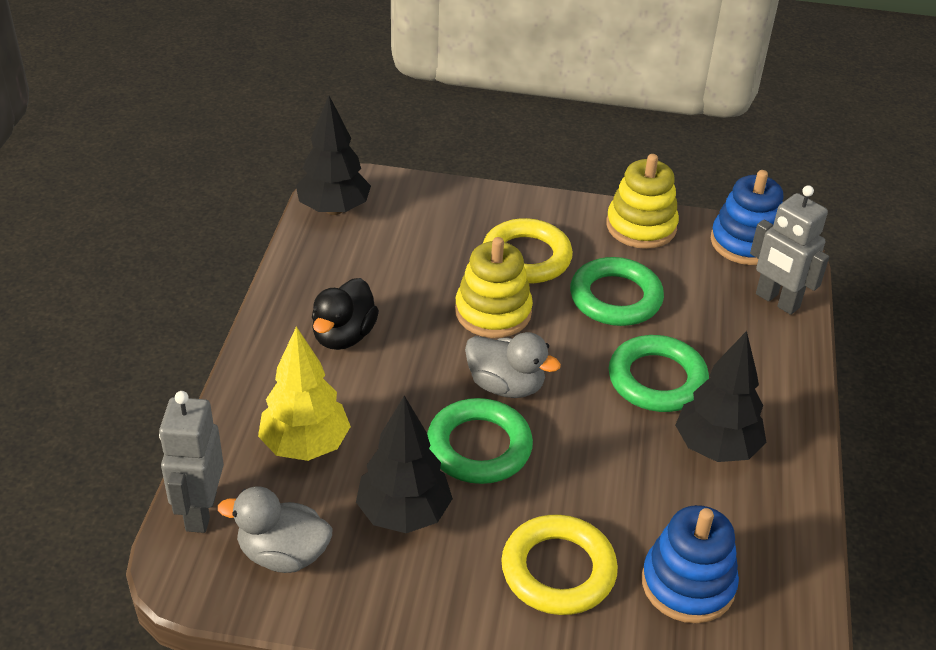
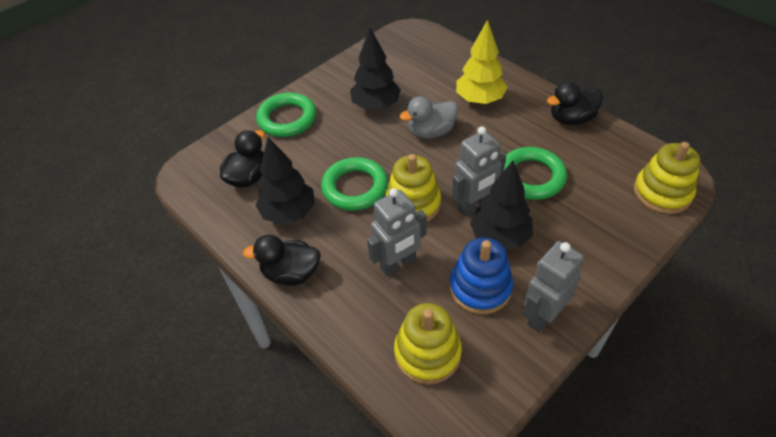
black duck: [312,278,379,350] = 1 -> [220,130,265,188] [243,235,321,286] [547,82,603,125] = 3
blue stacking toy: [642,505,739,623] [711,170,783,265] = 2 -> [449,237,513,314] = 1
grey duck: [218,486,332,573] [465,332,561,398] = 2 -> [399,96,458,139] = 1
grey robot: [159,391,224,533] [750,185,829,315] = 2 -> [367,188,427,277] [452,126,506,217] [523,241,584,332] = 3
yellow ring: [483,218,573,283] [501,514,618,615] = 2 -> none = 0
yellow stacking toy: [455,237,533,338] [606,154,679,249] = 2 -> [385,154,441,222] [394,303,462,384] [634,142,700,214] = 3

